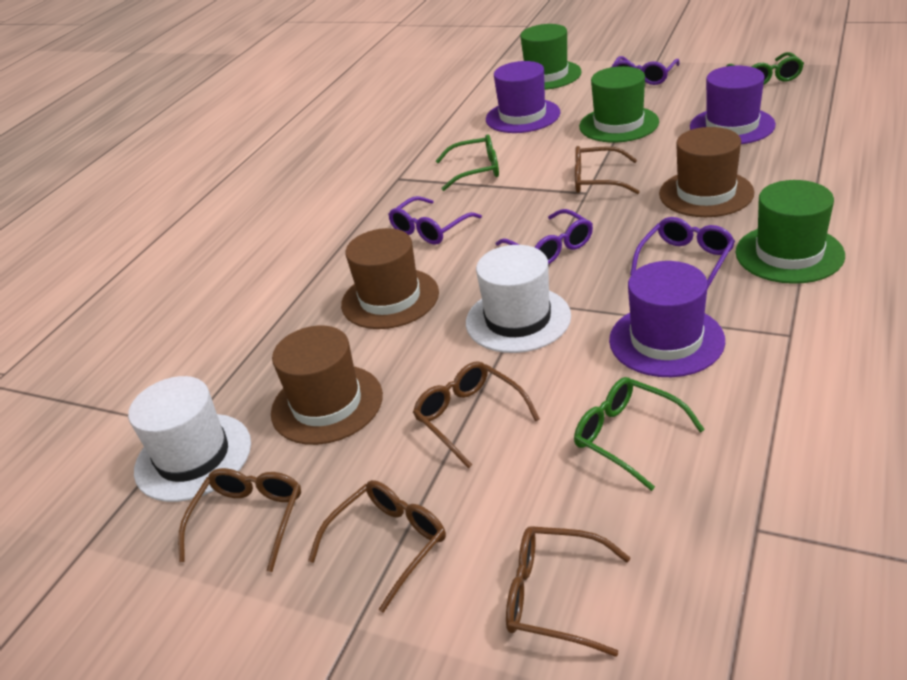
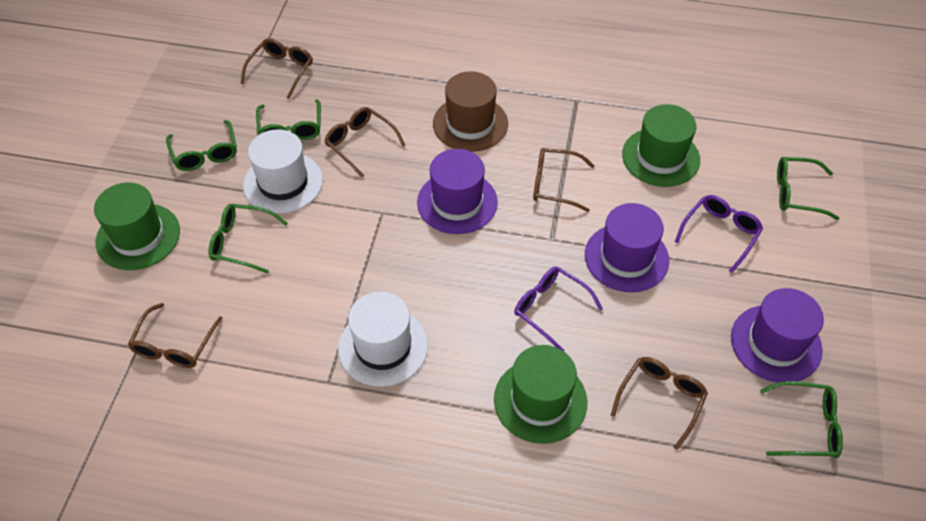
brown hat: [271,325,383,445] [341,228,439,329] [659,127,754,217] = 3 -> [433,71,508,152] = 1
green glasses: [436,134,499,191] [574,377,705,491] [726,52,804,85] = 3 -> [166,120,237,171] [209,204,288,274] [256,99,321,140] [760,381,843,458] [777,157,839,220] = 5
purple glasses: [388,196,482,245] [496,209,593,264] [611,56,680,85] [630,217,735,289] = 4 -> [514,266,603,351] [675,195,763,273] = 2

